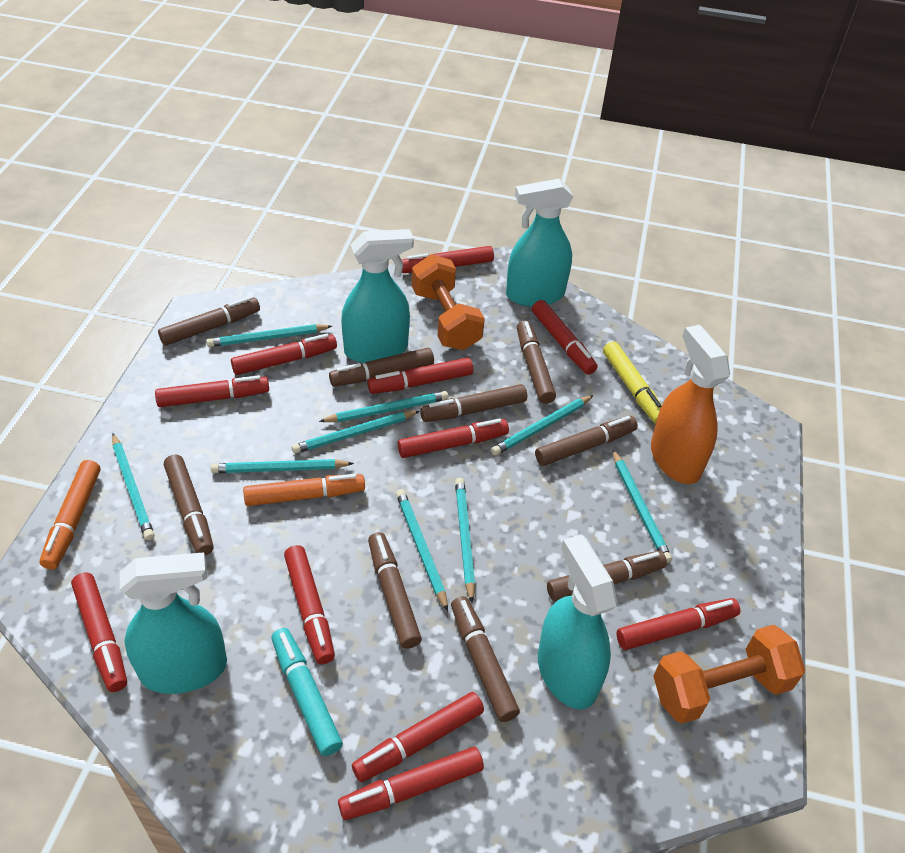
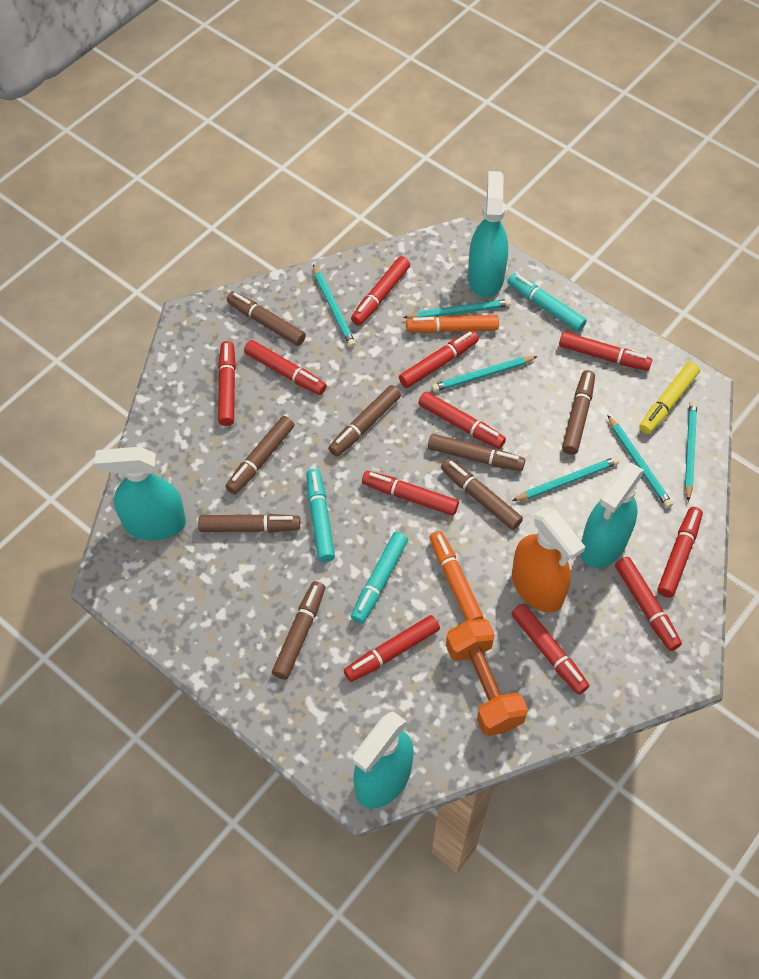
brown marker: [158,297,260,346] [164,454,214,555] [329,348,434,387] [368,532,422,649] [420,384,527,422] [451,596,520,722] [517,320,556,404] [535,416,638,466] [547,551,667,601] = 9 -> [198,514,300,533] [225,416,294,494] [227,291,306,346] [272,581,325,680] [328,385,401,457] [428,434,525,471] [441,458,523,530] [562,370,595,455] = 8
orange dumbbell: [412,254,485,350] [653,625,805,724] = 2 -> [446,619,528,736] = 1
turquoise marker: [271,628,343,756] = 1 -> [306,469,335,562] [351,532,408,624] [507,273,587,332] = 3
turquoise pencil: [112,433,154,540] [206,324,332,347] [211,459,354,473] [292,411,420,454] [319,391,448,422] [396,489,448,611] [455,478,475,603] [491,395,594,455] [612,449,672,563] = 9 -> [313,265,356,347] [403,299,511,319] [432,356,537,392] [512,457,619,501] [607,415,673,508] [685,401,697,502] = 6

